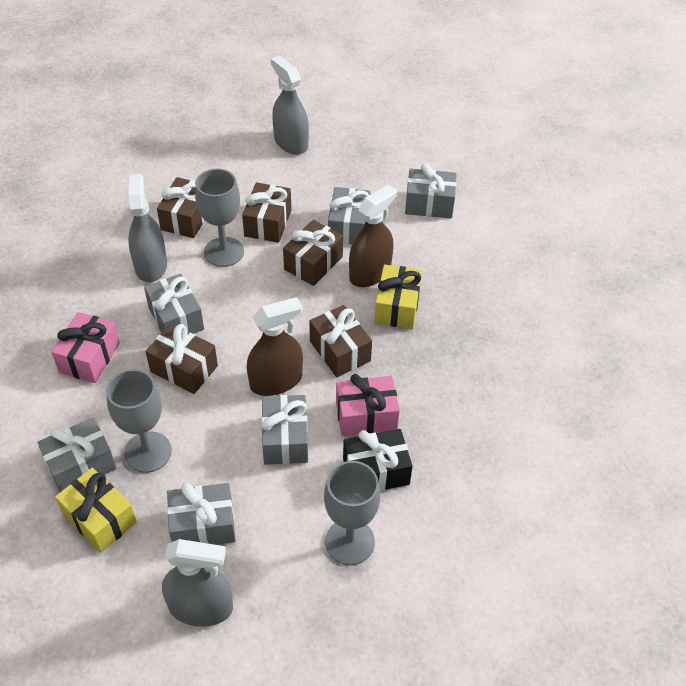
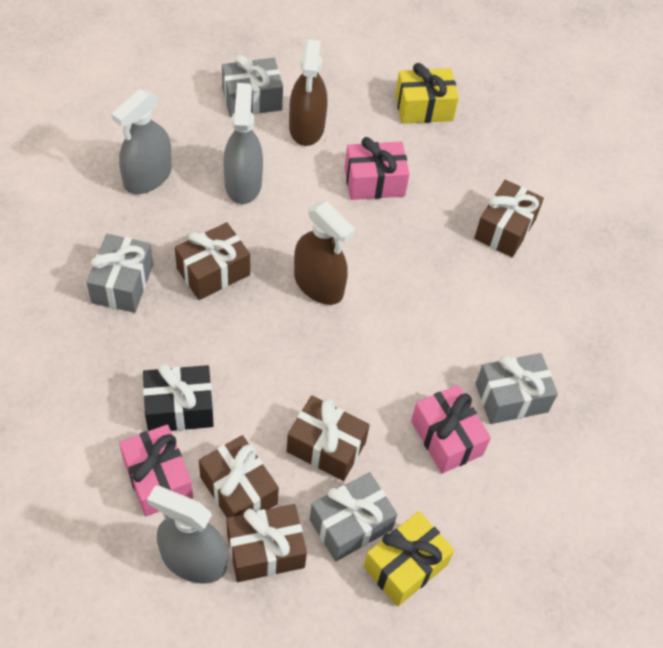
grey gift: [37,417,117,492] [144,274,204,334] [167,483,236,545] [261,395,308,465] [328,187,371,244] [405,163,457,218] = 6 -> [87,234,153,313] [222,55,283,117] [310,472,397,562] [475,353,558,424] = 4
grey goblet: [106,369,172,473] [195,169,244,267] [324,461,380,565] = 3 -> none = 0
pink gift: [51,312,120,383] [336,374,400,436] = 2 -> [119,424,193,517] [345,137,409,200] [411,385,491,473] = 3

